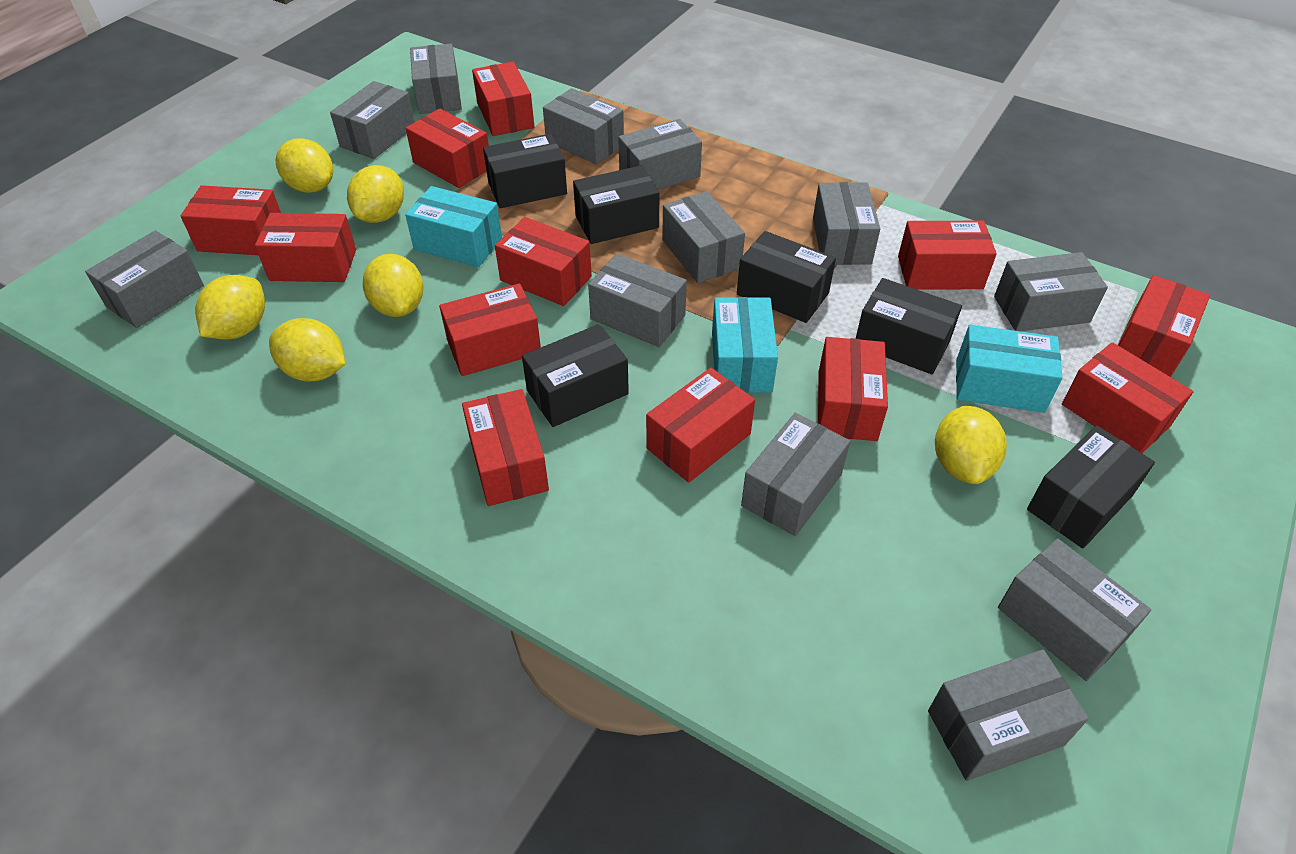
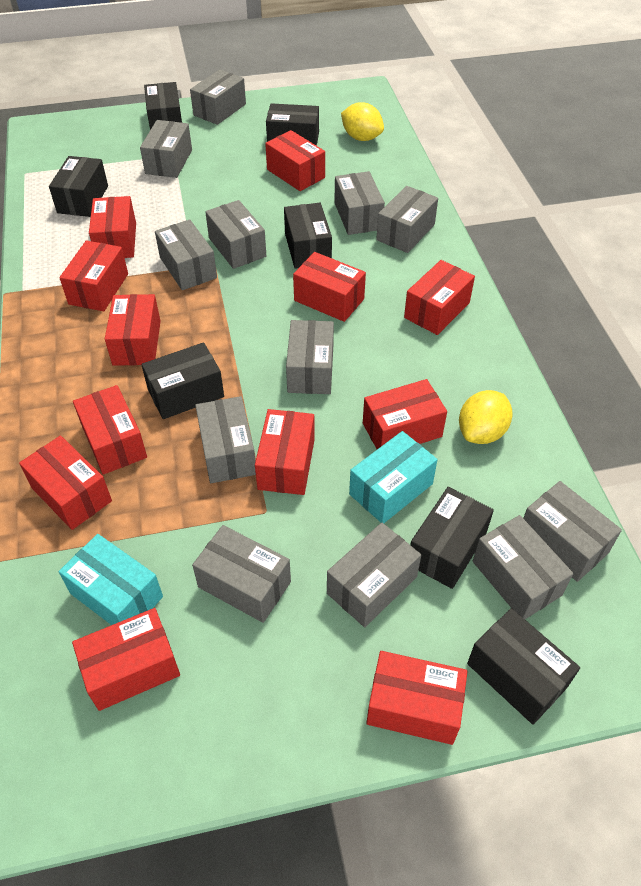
black box: [483,134,567,208] [522,324,629,427] [573,165,660,244] [737,231,836,323] [856,278,962,375] [1027,426,1155,548] = 6 -> [49,156,108,217] [141,342,224,419] [144,82,182,130] [266,103,319,146] [284,203,332,269] [410,487,494,589] [467,608,580,725] = 7
turquoise box: [405,186,502,267] [712,297,778,393] [956,325,1063,413] = 3 -> [59,534,163,625] [349,431,438,523] = 2
yellow lemon: [195,275,265,340] [269,318,345,381] [276,138,333,193] [347,165,404,223] [363,254,424,317] [935,406,1007,484] = 6 -> [341,102,384,141] [459,390,513,444] = 2

